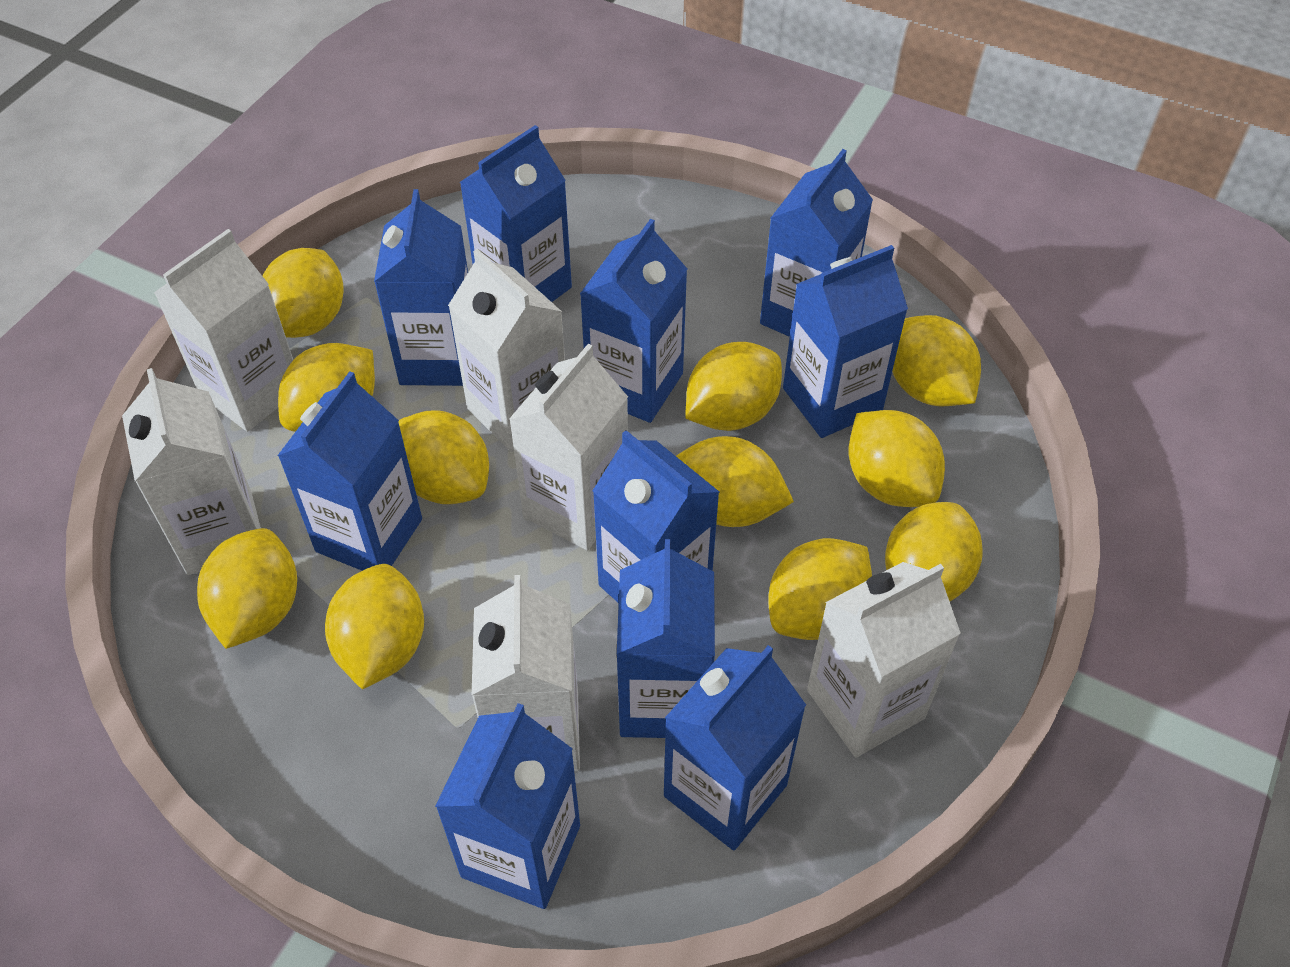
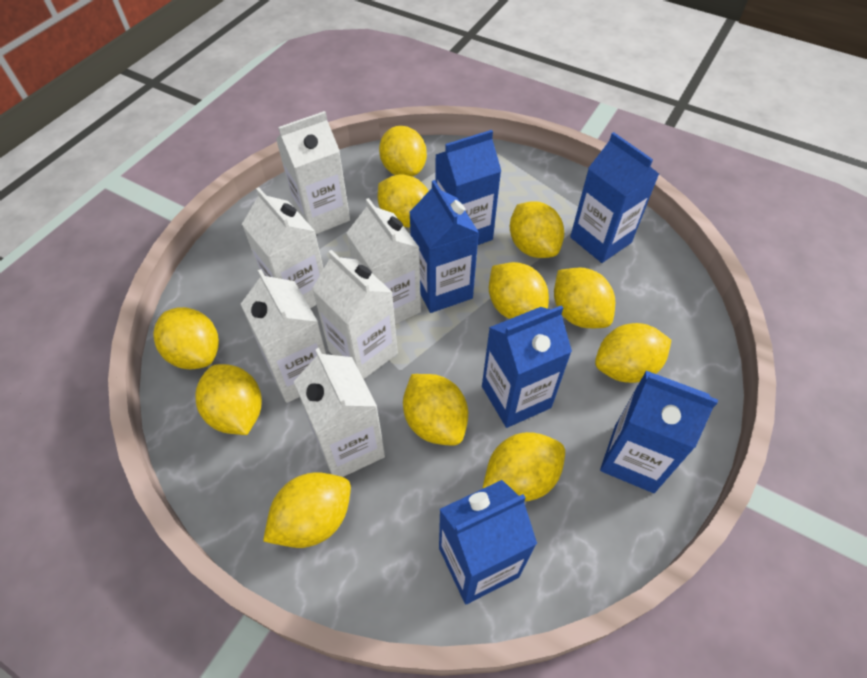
blue carton: [277,371,422,571] [374,189,468,386] [435,703,580,909] [460,125,572,302] [580,219,687,423] [593,430,719,603] [617,539,715,738] [664,645,806,851] [760,149,873,337] [783,245,908,438] = 10 -> [409,180,479,313] [436,130,501,245] [439,480,537,604] [482,305,572,428] [570,132,659,263] [600,371,718,493] = 6

